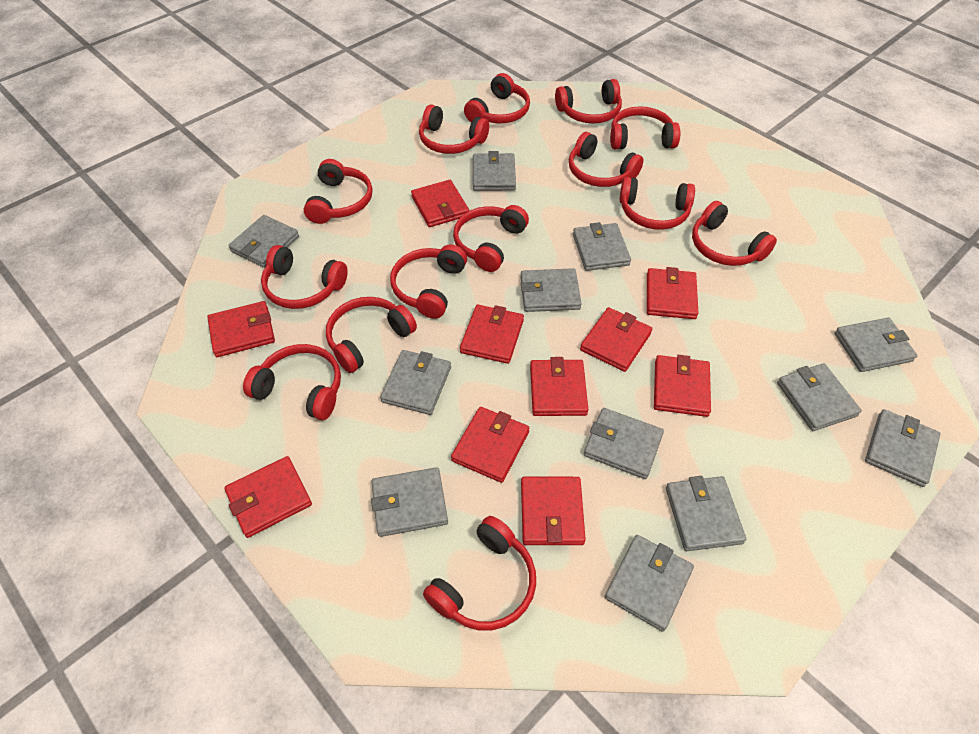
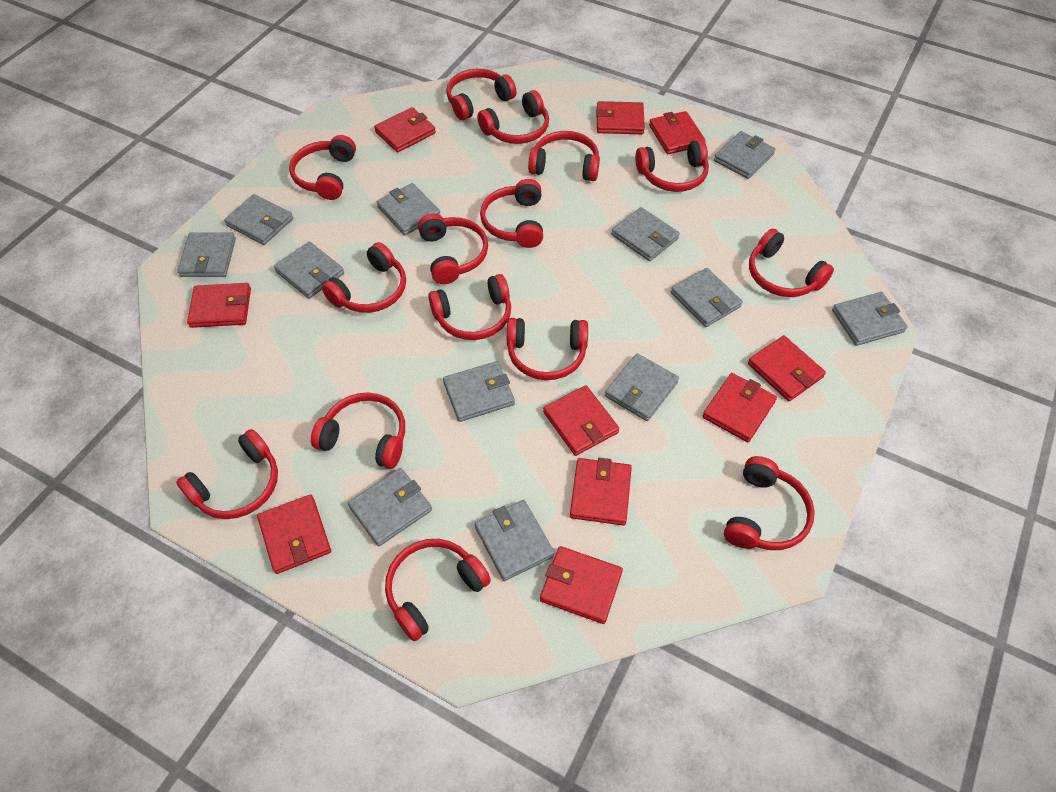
red headphones: [243,344,341,420] [261,245,348,309] [304,159,372,224] [326,297,417,373] [390,244,467,319] [419,104,489,154] [423,516,536,631] [453,205,529,272] [464,73,530,123] [555,79,622,124] [569,132,644,187] [610,106,680,149] [619,177,695,230] [692,201,777,266] = 14 -> [176,429,278,519] [289,135,356,200] [311,392,405,469] [322,242,406,313] [385,539,491,641] [418,214,488,284] [428,274,511,340] [446,69,516,120] [477,90,549,144] [480,179,543,248] [507,318,588,380] [528,131,600,181] [635,140,709,192] [724,456,815,550] [749,229,834,297] = 15

